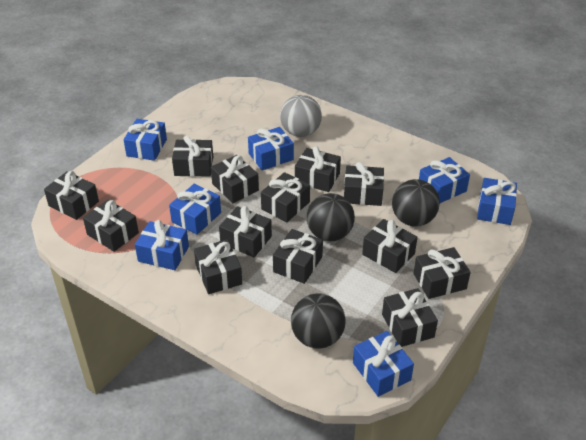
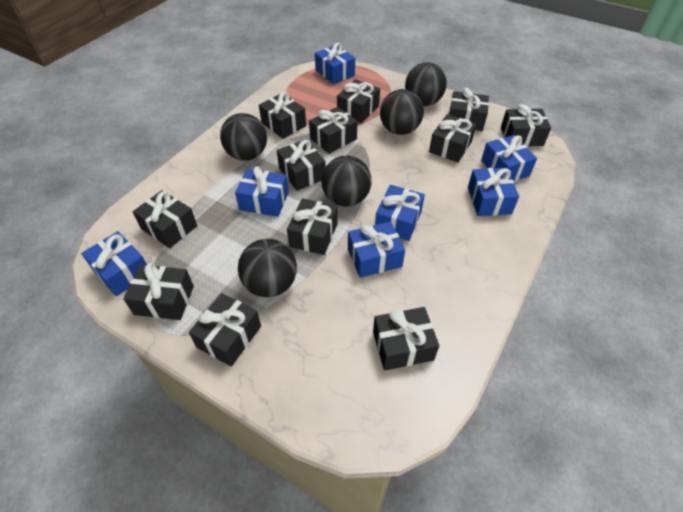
black ball: [291,293,346,348] [307,193,355,241] [392,179,440,227] = 3 -> [220,113,267,161] [238,239,297,297] [321,156,371,207] [380,89,424,135] [405,62,447,106] = 5
black gift: [44,171,99,220] [83,200,139,252] [172,136,213,177] [194,239,242,294] [211,155,259,203] [219,206,272,257] [261,172,310,223] [273,229,323,284] [295,146,341,192] [344,162,384,206] [362,219,417,273] [382,288,438,347] [414,247,471,299] = 13 -> [123,263,194,320] [133,190,197,248] [189,293,261,366] [259,92,306,139] [277,139,326,191] [287,198,338,255] [309,107,358,154] [337,79,380,123] [373,307,439,370] [429,114,476,162] [449,88,489,131] [501,104,551,146] = 12
grey ball: [280,95,322,137] = 1 -> none = 0

